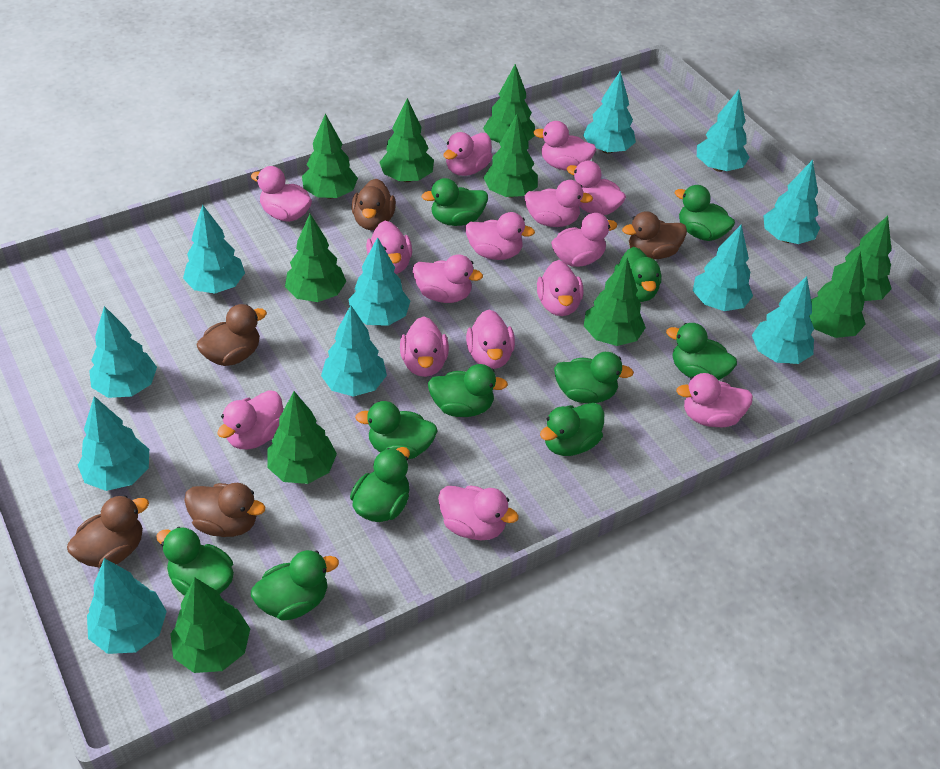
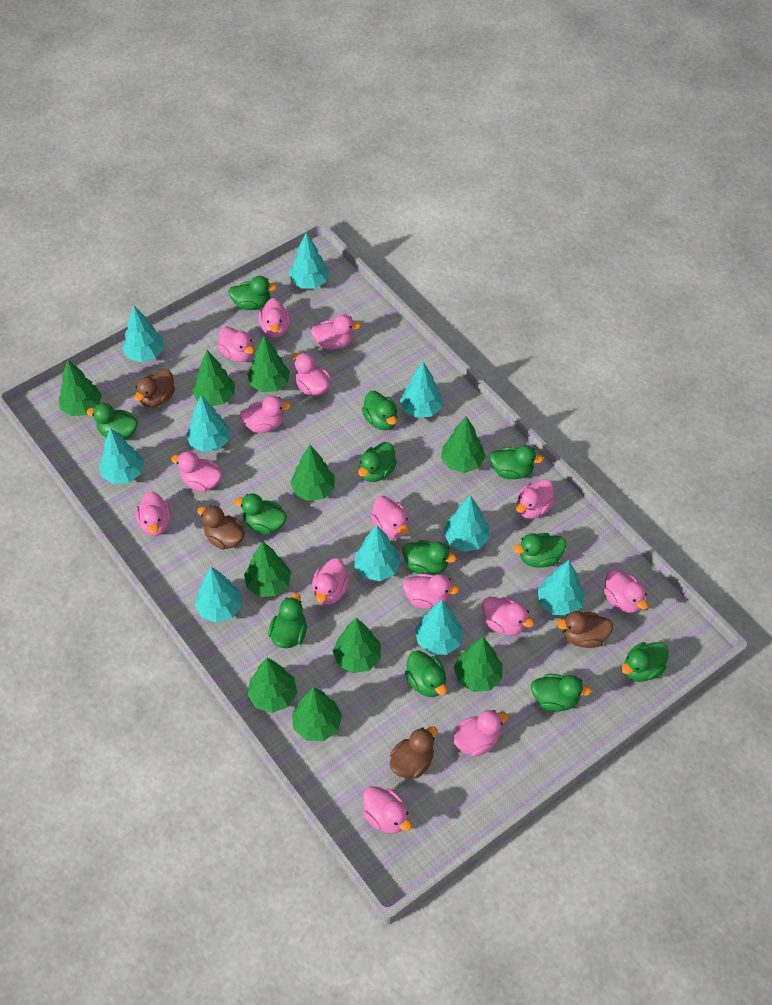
brown duck: [67,495,149,568] [184,483,265,537] [196,304,267,366] [352,179,396,230] [622,211,687,259] = 5 -> [134,369,175,407] [197,505,245,550] [390,726,438,779] [556,611,613,648] = 4
green duck: [156,527,234,596] [251,550,339,621] [350,447,410,522] [355,401,437,459] [422,178,488,226] [428,364,508,417] [540,403,604,456] [554,352,634,403] [614,247,661,302] [666,323,737,380] [675,185,735,241] = 11 -> [86,403,138,440] [228,276,277,310] [234,493,287,534] [268,593,307,648] [358,442,397,482] [362,391,397,430] [402,540,457,575] [405,650,447,697] [490,445,544,479] [513,533,566,568] [531,674,592,712] [621,642,669,682] = 12
turquoise tree: [78,396,149,491] [87,558,167,654] [89,306,157,398] [183,205,245,294] [321,305,387,397] [349,237,410,326] [583,71,636,154] [693,224,753,311] [697,89,750,172] [752,276,814,364] [763,160,820,244] = 11 -> [99,428,144,484] [122,306,164,362] [186,395,230,452] [194,567,242,623] [289,233,329,288] [354,525,401,581] [400,362,442,418] [415,600,464,655] [444,495,489,552] [537,560,585,615] = 10

